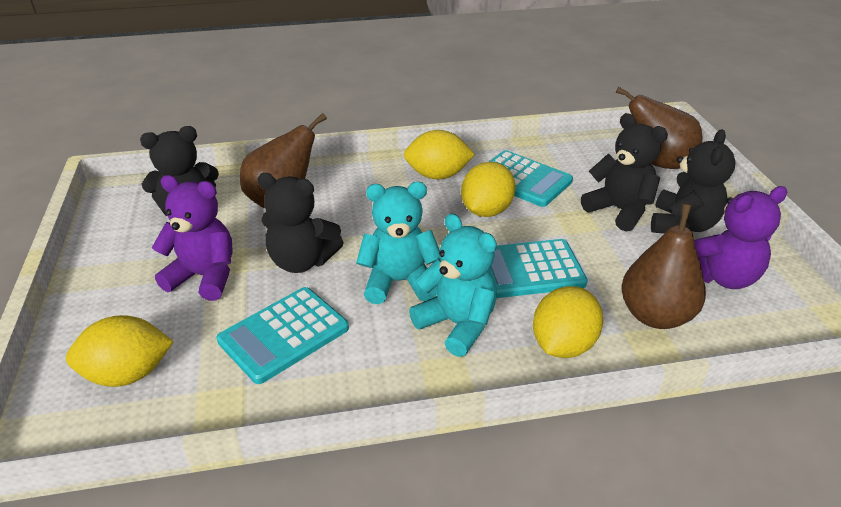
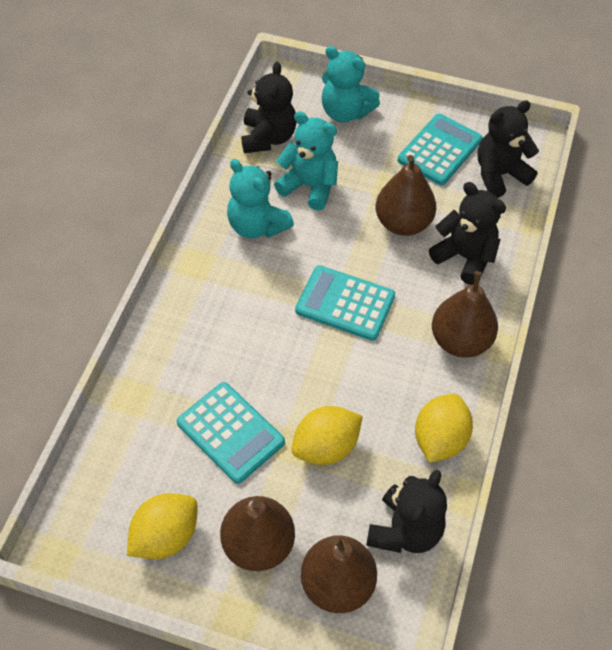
brown pear: [240,113,327,208] [616,87,702,169] [621,203,706,329] = 3 -> [220,496,295,571] [301,535,377,613] [376,155,436,236] [432,271,498,357] = 4
purple teddy bear: [152,175,233,301] [694,186,787,289] = 2 -> none = 0
turquoise teddy bear: [356,182,440,304] [409,213,497,357] = 2 -> [227,159,294,238] [274,111,338,211] [322,46,380,123] = 3
yellow lemon: [66,315,174,387] [404,130,475,179] [461,162,516,217] [533,286,603,358] = 4 -> [127,493,197,559] [291,406,363,465] [415,394,473,463] = 3

